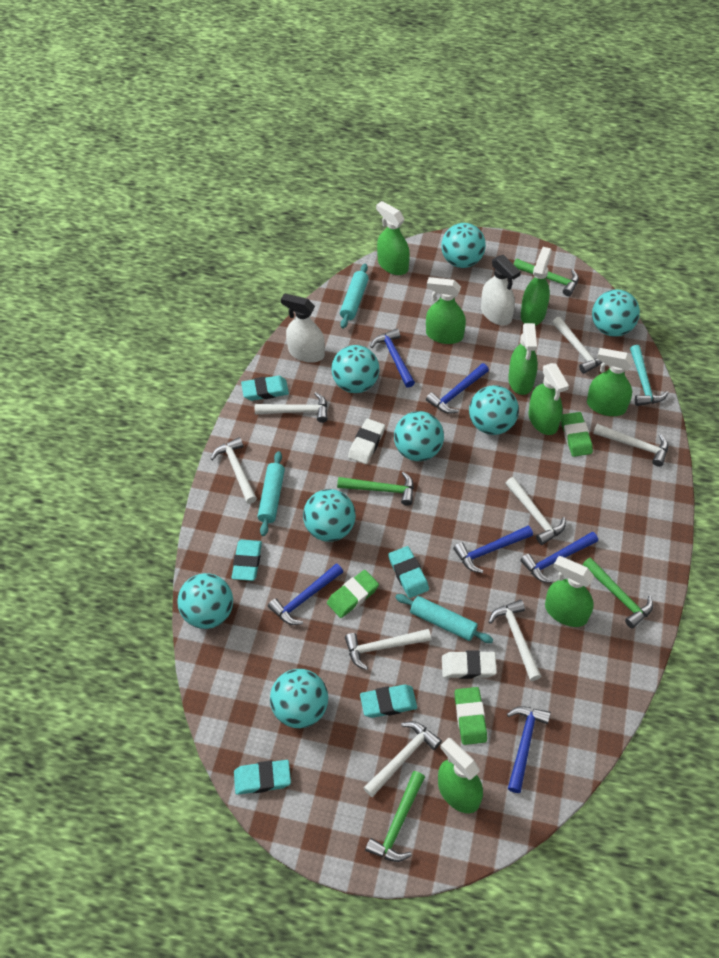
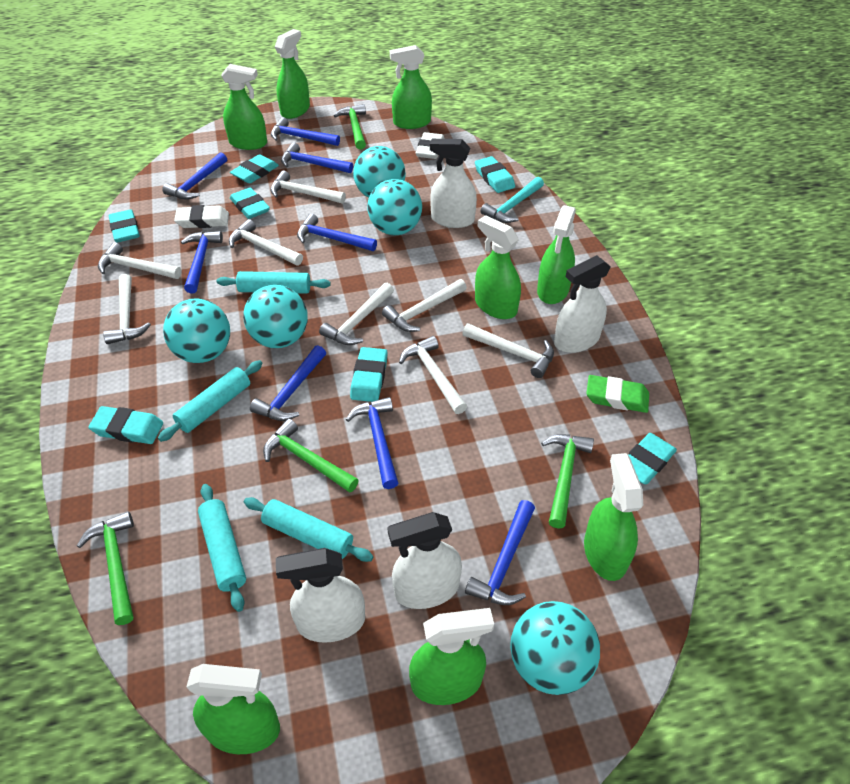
blue hammer: [268,563,343,625] [370,329,415,388] [426,363,489,414] [453,526,533,573] [507,706,551,793] [520,531,598,583] = 6 -> [162,152,227,200] [181,231,223,293] [250,345,326,421] [271,117,340,146] [281,142,353,173] [297,214,377,251] [346,397,398,489] [465,500,535,605] = 8
green eraser: [327,570,379,618] [455,687,487,745] [561,412,593,457] = 3 -> [586,375,649,413] = 1
turquoise ball: [178,573,233,629] [270,669,328,728] [303,489,356,542] [332,345,379,393] [394,411,444,461] [441,223,486,268] [469,385,519,435] [592,289,640,337] = 8 -> [163,298,230,363] [243,285,308,348] [353,146,406,198] [368,179,422,235] [510,601,600,695] = 5
turquoise eraser: [232,540,262,581] [234,760,291,795] [241,376,289,401] [360,685,417,718] [388,546,429,598] = 5 -> [88,406,163,444] [109,209,140,243] [230,154,279,184] [230,187,270,219] [350,347,388,402] [475,156,515,193] [629,433,677,485] = 7
turquoise rolling pin: [257,451,285,536] [340,264,369,329] [395,594,493,643] = 3 -> [158,360,262,442] [198,484,246,612] [217,271,330,294] [244,497,373,562] = 4
white spray bottle: [281,293,325,363] [481,255,521,325] = 2 -> [276,548,365,643] [387,512,462,609] [430,139,477,228] [554,255,611,353] = 4

